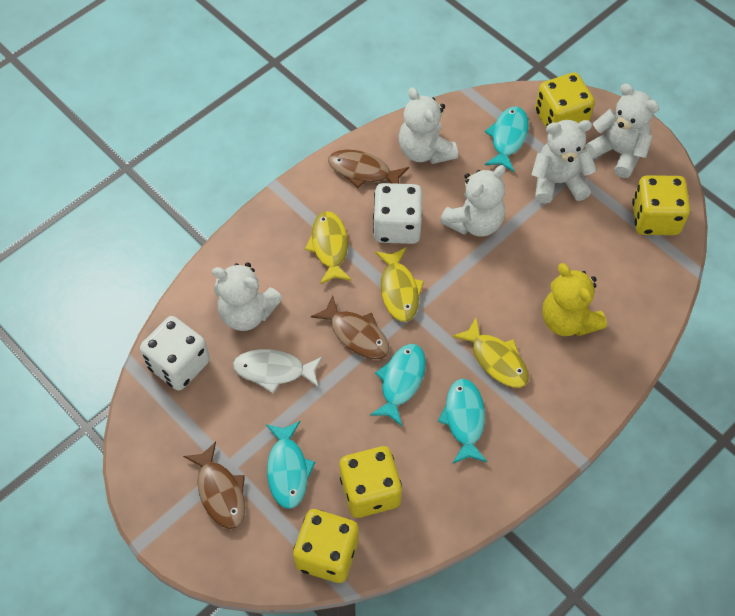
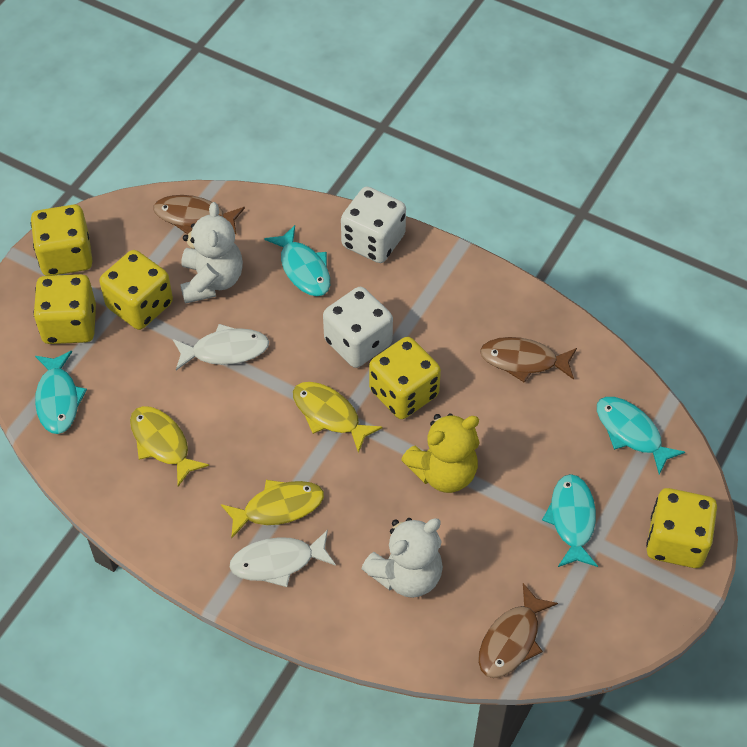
white fish: [233,349,323,393] = 1 -> [173,324,269,370] [229,530,336,587] = 2
white teddy bear: [212,263,283,331] [398,87,458,164] [440,165,506,237] [531,120,597,204] [585,84,659,178] = 5 -> [180,202,243,304] [362,518,443,598] = 2
yellow dice: [293,509,359,583] [340,446,402,518] [535,72,595,127] [632,175,690,235] = 4 -> [31,204,93,276] [33,274,96,344] [99,250,173,330] [369,337,441,419] [646,488,717,568] = 5

